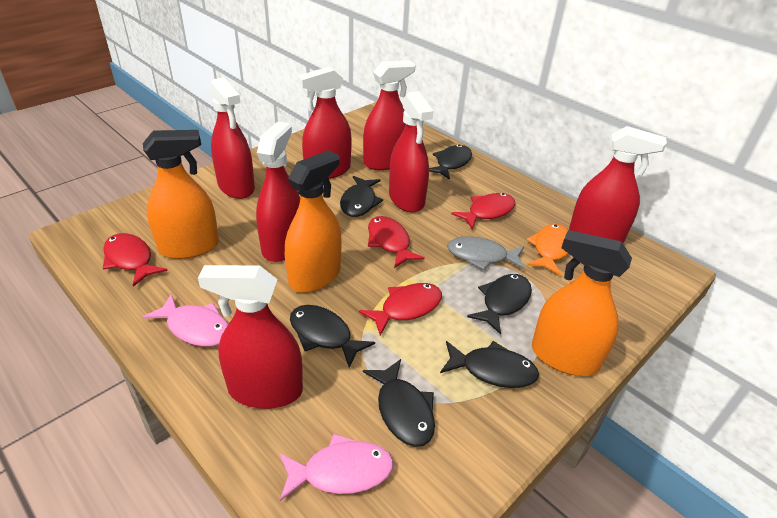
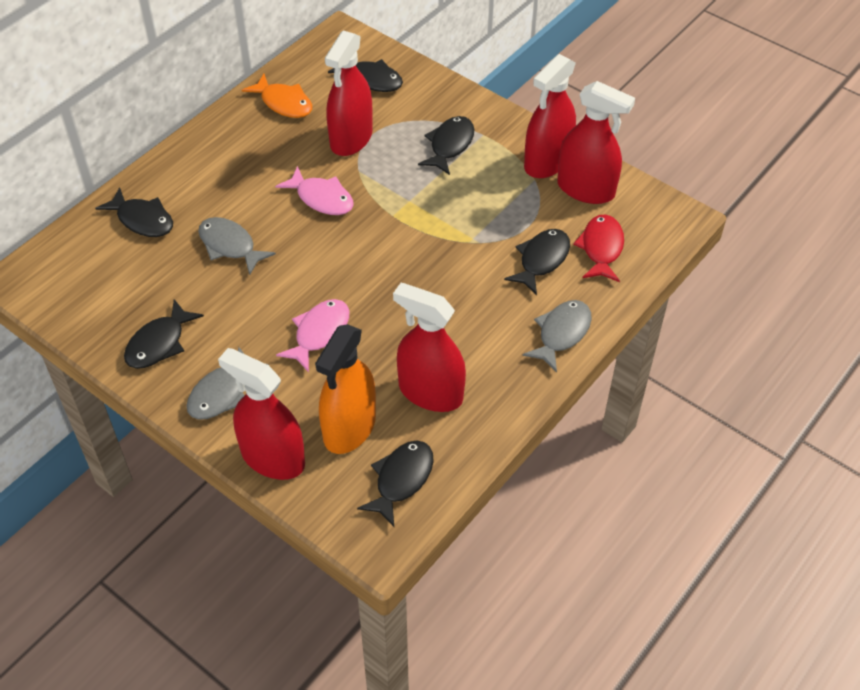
grey fish: [447,236,524,270] = 1 -> [186,347,269,420] [198,217,276,275] [522,300,592,373] = 3
orange spray bottle: [143,130,219,259] [285,150,341,293] [532,230,632,376] = 3 -> [315,324,376,454] = 1
red fish: [103,233,168,287] [359,283,442,336] [368,216,425,268] [451,193,516,229] = 4 -> [573,214,624,282] = 1
red spray bottle: [198,265,303,409] [209,77,255,199] [256,122,300,262] [298,66,352,179] [363,60,416,170] [389,91,433,212] [569,126,667,243] = 7 -> [218,348,305,480] [325,30,373,156] [393,283,466,412] [524,54,576,178] [557,81,635,204] = 5

